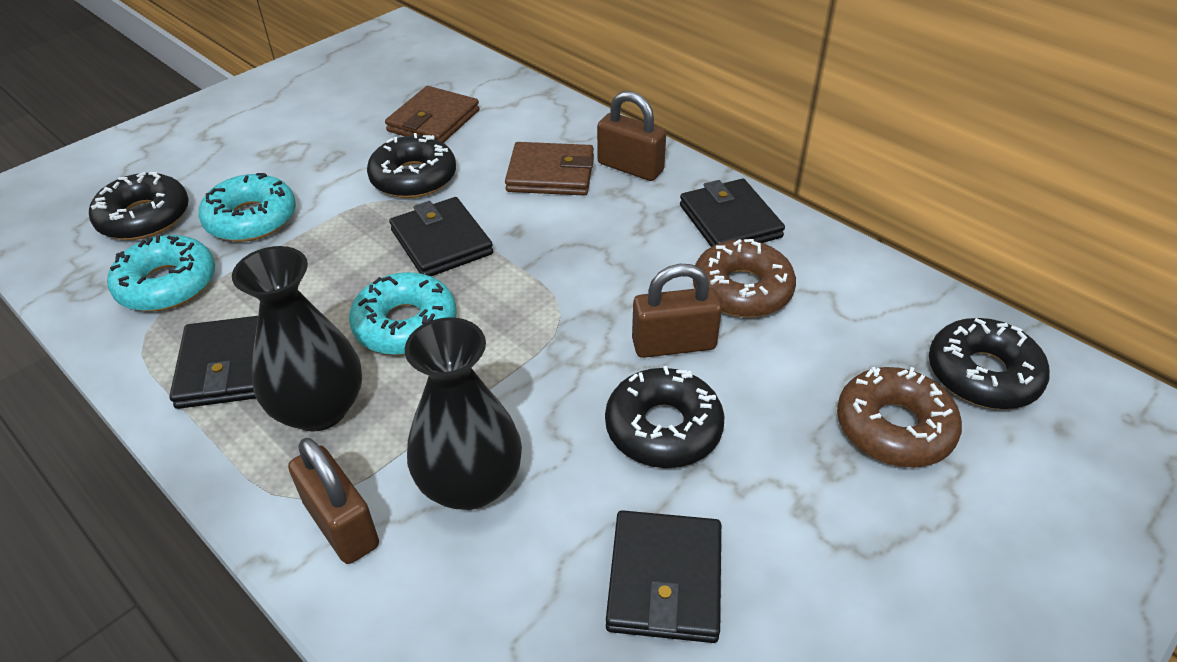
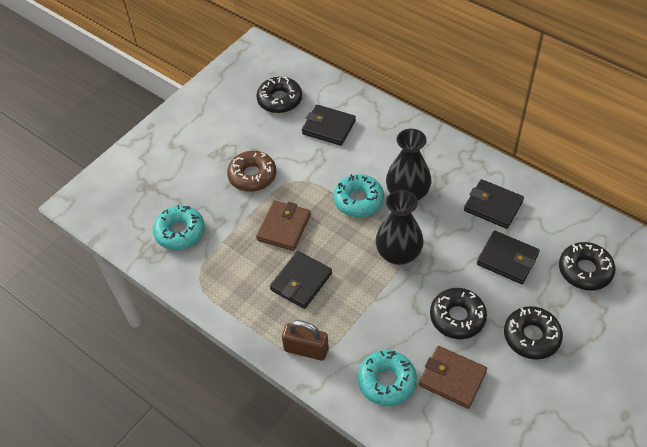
brown donut: [693,239,796,317] [837,367,962,467] = 2 -> [227,151,276,192] = 1
brown padlock: [288,438,379,564] [597,91,666,181] [632,264,722,358] = 3 -> [282,320,329,361] = 1

